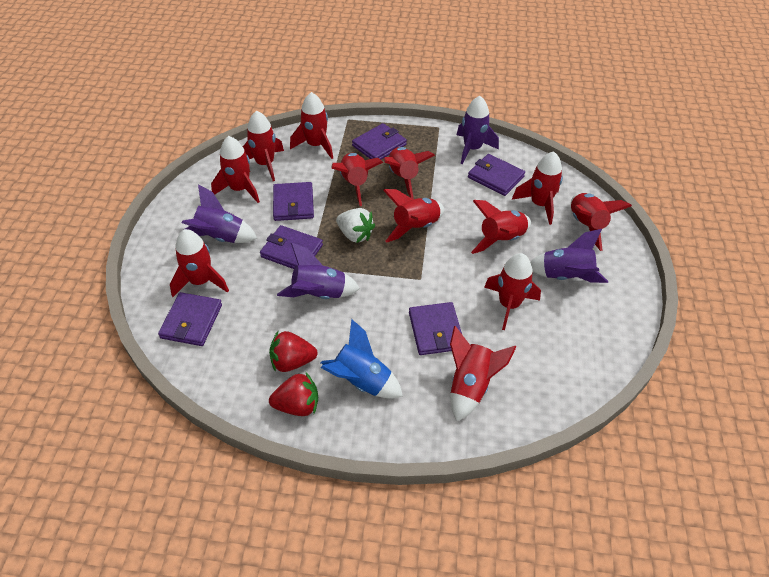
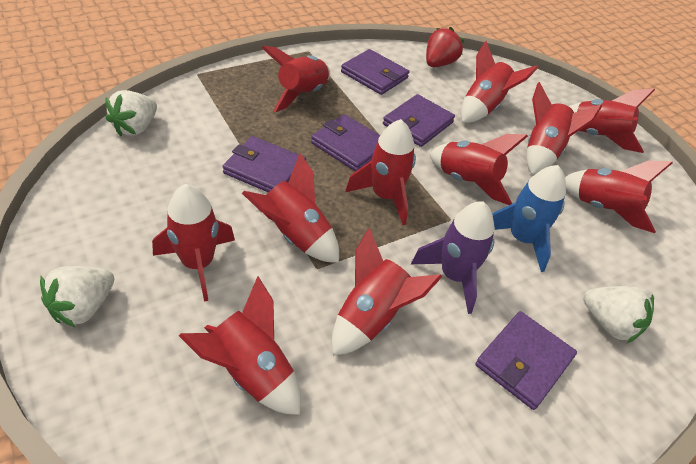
purple rocket: [181,184,258,243] [277,242,360,299] [457,96,499,164] [530,229,608,283] = 4 -> [411,201,495,314] = 1
purple wallet: [158,292,222,346] [260,225,323,269] [273,182,314,221] [352,123,407,160] [409,302,462,355] [468,154,525,196] = 6 -> [222,136,306,193] [311,114,380,172] [341,49,409,95] [383,94,455,147] [475,311,577,410] = 5
red rocket: [170,229,229,297] [211,136,260,203] [243,111,284,181] [290,92,333,159] [331,153,383,206] [383,189,444,242] [384,147,435,199] [450,326,516,421] [471,200,531,254] [484,253,541,330] [512,151,563,225] [571,193,632,251] = 12 -> [152,184,235,302] [179,276,301,415] [242,153,339,263] [261,46,330,112] [332,228,442,356] [345,119,416,225] [429,134,528,205] [461,41,539,123] [526,82,602,175] [565,160,673,233] [569,88,655,153] = 11
red strawberry: [269,331,317,372] [269,372,318,416] = 2 -> [426,27,465,67] = 1
white strawberry: [336,208,375,243] = 1 -> [40,266,114,328] [105,90,157,137] [584,286,654,343] = 3

